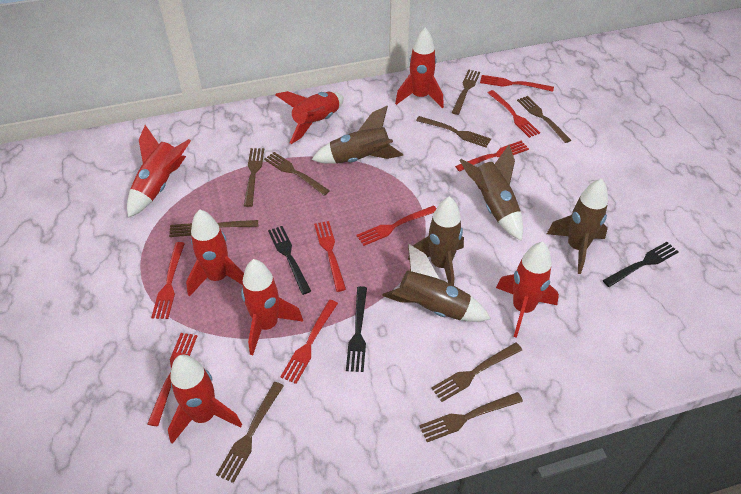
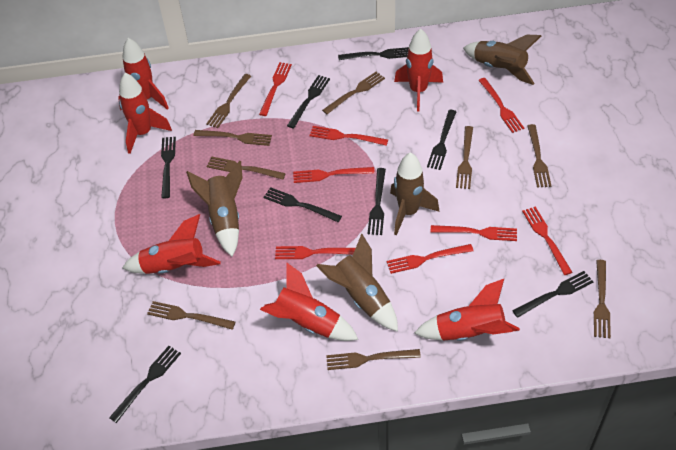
black fork: [268,226,311,295] [346,286,367,372] [603,242,678,287] = 3 -> [109,346,181,423] [161,137,176,198] [263,187,342,222] [287,75,330,128] [338,47,409,60] [368,168,386,235] [427,110,457,170] [512,271,593,318] = 8
brown rocket: [312,106,403,164] [382,244,491,322] [408,196,464,285] [459,145,523,241] [547,178,608,274] = 5 -> [186,161,243,256] [316,234,398,332] [390,152,440,235] [463,35,541,85] = 4
red rocket: [127,125,191,218] [168,355,242,444] [186,209,244,297] [241,259,303,355] [275,91,344,144] [395,27,444,108] [496,242,559,338] = 7 -> [118,38,168,110] [119,73,172,154] [122,214,221,274] [260,263,359,341] [394,29,443,112] [414,279,520,341] = 6

